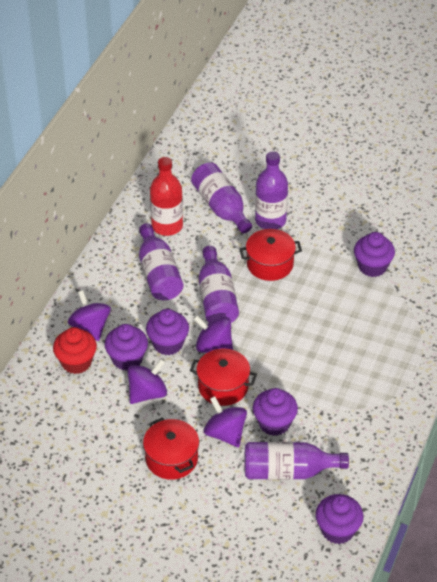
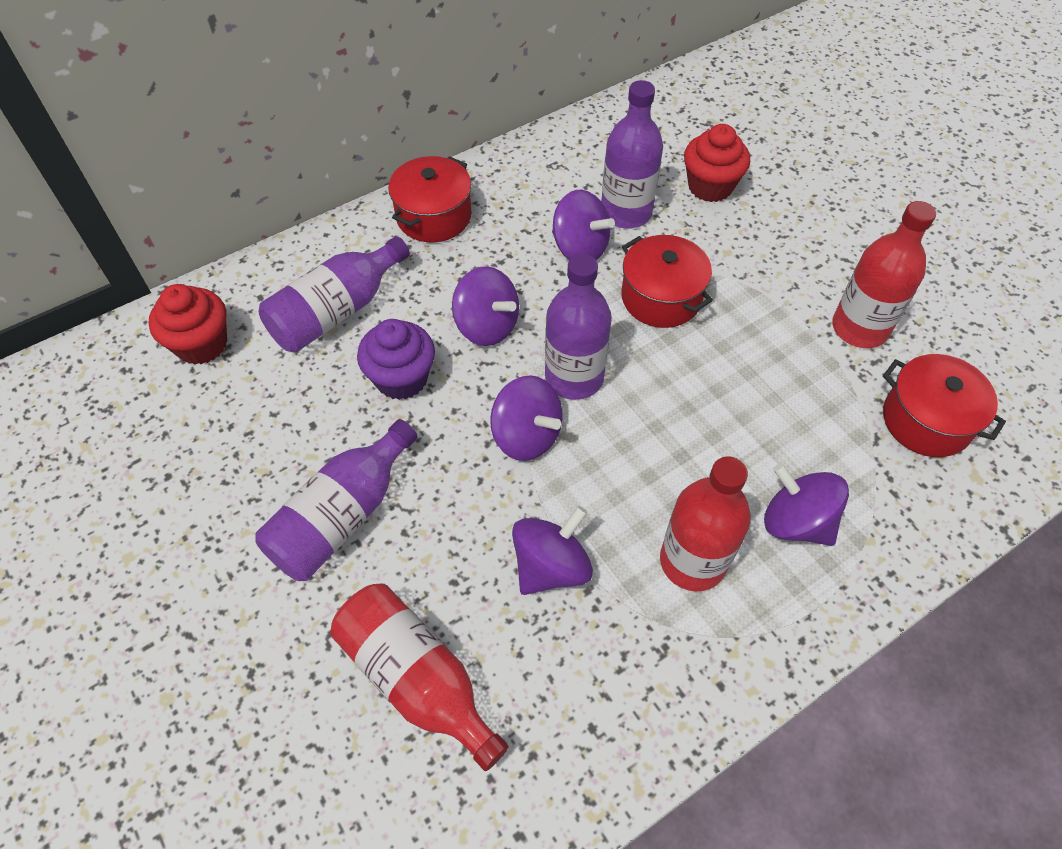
purple bottle: [139,223,183,300] [191,163,252,233] [198,246,239,323] [244,442,349,479] [255,151,288,229] = 5 -> [255,419,418,581] [259,236,410,353] [545,254,612,400] [601,80,663,229] = 4
purple cupcake: [104,324,148,371] [146,309,189,355] [253,388,298,436] [315,494,364,544] [354,232,395,277] = 5 -> [357,319,435,400] = 1
purple spinning top: [68,290,111,341] [127,359,167,404] [193,315,233,353] [204,396,247,447] = 4 -> [452,266,519,346] [490,375,563,461] [512,506,593,595] [552,190,615,260] [764,463,849,546] = 5
red bottle: [150,157,183,236] = 1 -> [330,584,509,771] [660,456,751,591] [832,201,936,348] = 3
red cupcake: [53,327,97,374] = 1 -> [148,284,227,365] [684,124,750,202] = 2

